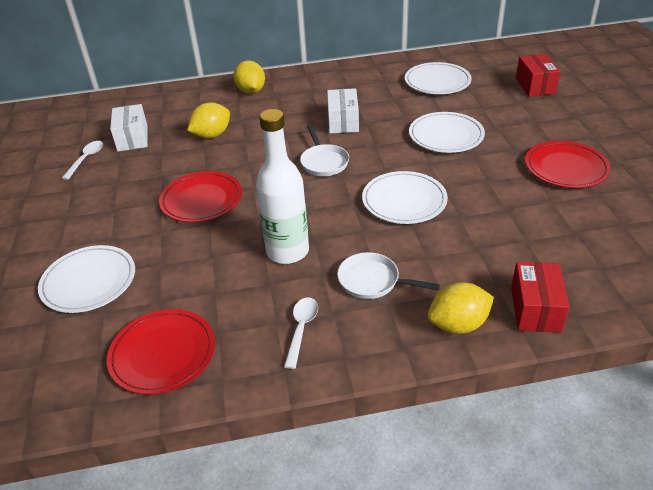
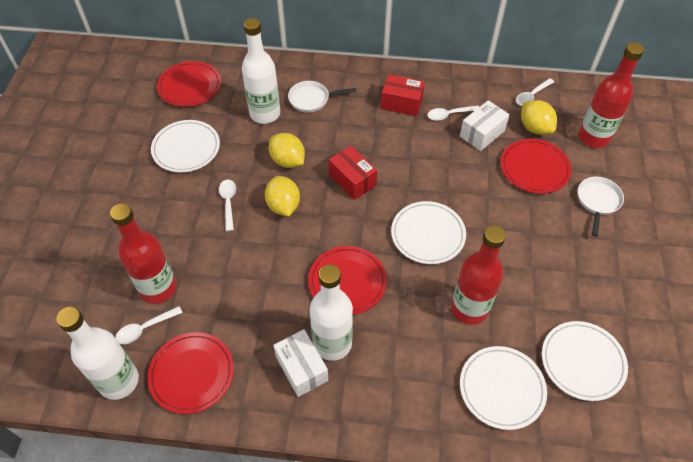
red bottle: none = 0 -> [110,203,177,304] [451,225,506,325] [579,42,644,148] = 3
red plate: [107,309,215,395] [159,171,242,223] [525,141,611,188] = 3 -> [148,332,234,414] [157,61,221,107] [308,246,387,315] [501,139,572,194] = 4
white bottle: [256,109,309,264] = 1 -> [56,307,139,400] [242,18,280,124] [310,264,353,361] = 3
white spoon: [62,141,103,180] [284,297,318,369] = 2 -> [115,306,183,344] [219,180,236,231] [427,105,479,121] [516,78,554,106] = 4

